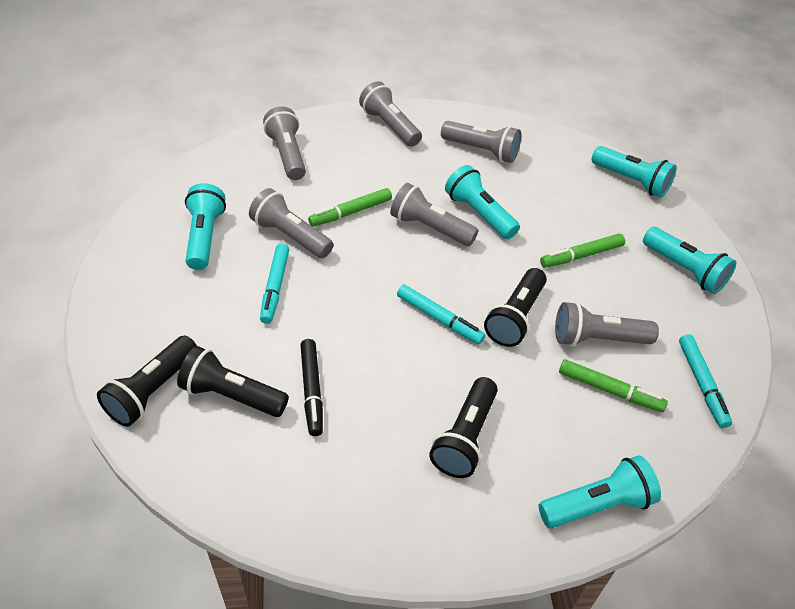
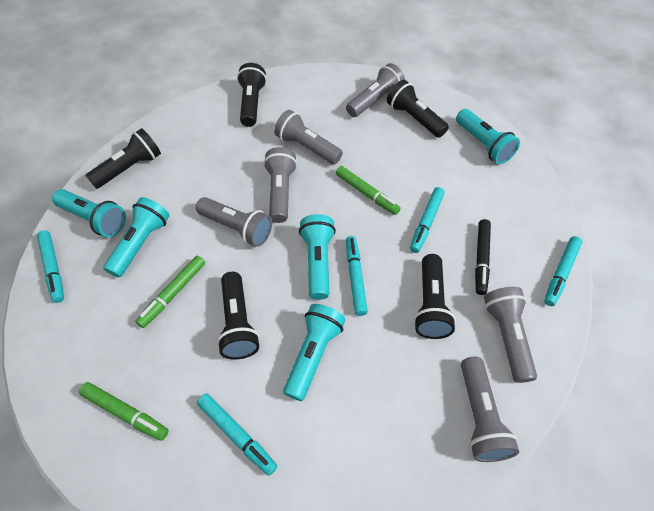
black flashlight: [97,336,197,427] [177,346,289,417] [429,377,498,478] [484,268,547,347] = 4 -> [86,128,161,189] [217,272,260,360] [237,63,267,127] [387,80,449,138] [414,254,456,339] = 5
turquoise marker: [260,244,289,324] [397,284,485,344] [679,334,732,428] = 3 -> [37,230,64,303] [197,393,277,476] [346,236,368,316] [410,187,445,253] [544,236,582,306] = 5

